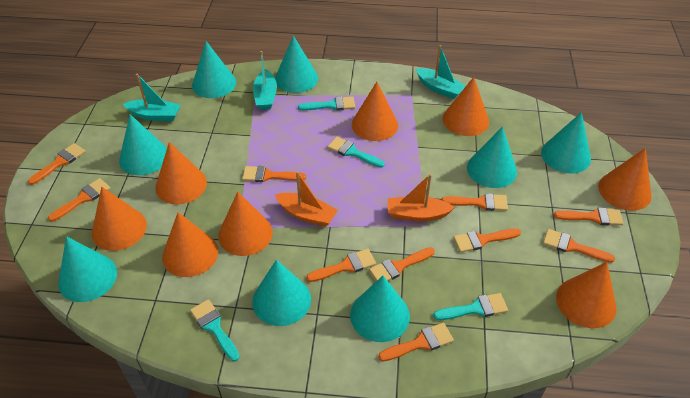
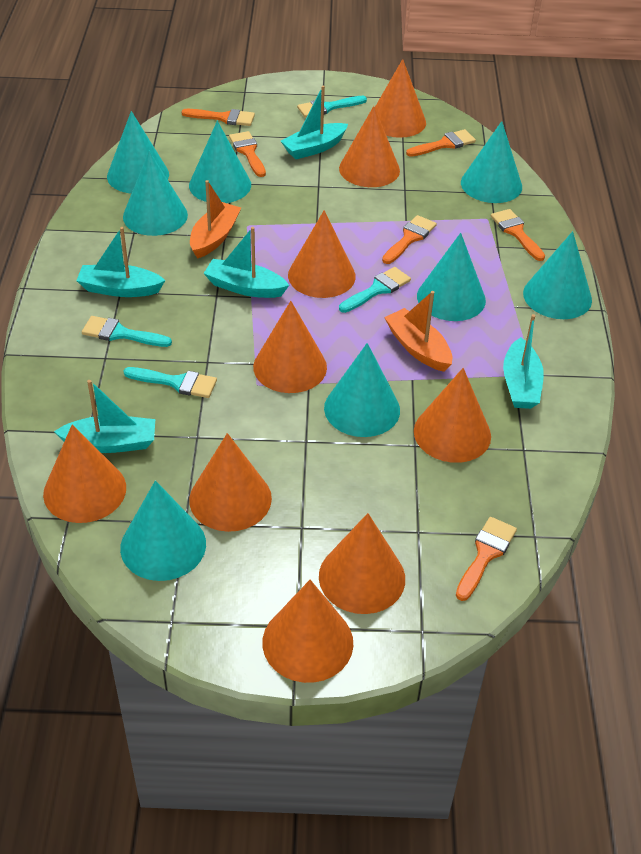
orange brush: [28,143,86,185] [48,178,110,222] [242,166,306,182] [306,249,376,282] [369,247,435,281] [378,323,454,362] [441,193,508,211] [453,228,521,252] [543,229,615,263] [554,207,623,225] = 10 -> [182,109,255,126] [229,131,266,177] [382,215,437,264] [406,129,476,157] [456,517,517,601] [491,209,545,261] = 6
orange cone: [92,187,147,251] [155,142,207,205] [162,212,218,277] [218,192,273,256] [352,82,398,141] [443,77,489,136] [556,262,617,328] [598,148,651,211] = 8 -> [43,424,126,523] [189,433,272,532] [253,301,327,393] [262,580,353,683] [288,210,356,298] [319,513,405,614] [339,106,400,187] [375,59,426,138] [414,368,491,463] = 9
turquoise boat: [123,74,181,121] [253,51,277,110] [416,45,466,99] = 3 -> [54,380,155,453] [76,227,166,297] [203,227,289,298] [281,85,348,159] [503,314,544,409] = 5

